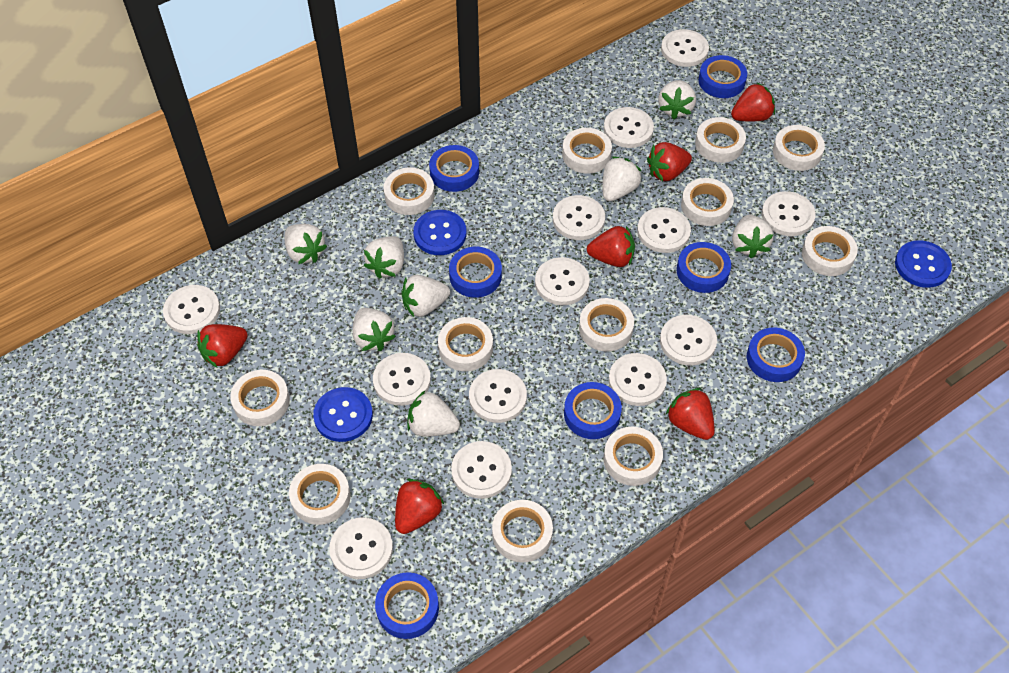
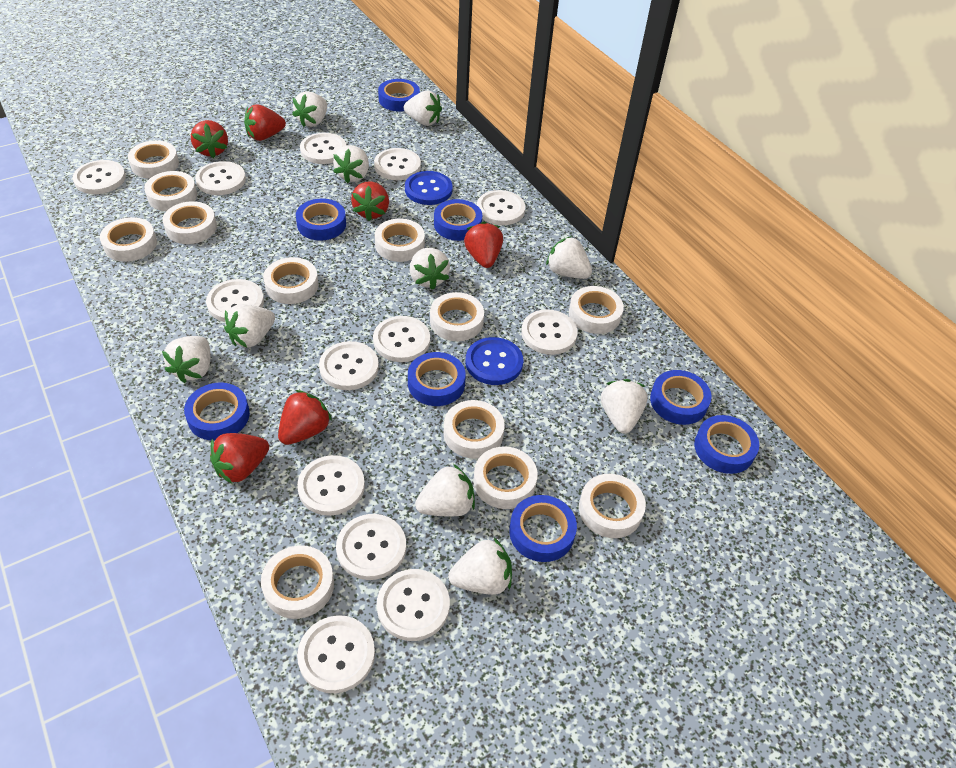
blue button: [313,387,373,442] [413,210,467,255] [895,240,952,288] = 3 -> [405,171,453,205] [465,337,523,385] = 2
blue tape: [375,572,439,639] [429,145,479,192] [449,247,502,298] [564,382,622,439] [677,242,731,293] [698,55,747,98] [747,327,805,382] = 7 -> [184,383,250,441] [296,198,346,241] [378,79,420,112] [408,352,466,406] [434,199,482,241] [509,495,577,562] [650,370,712,425] [694,415,759,474] = 8
white strawberry: [284,224,327,264] [353,308,396,351] [364,236,404,279] [401,275,450,317] [407,391,460,436] [602,157,642,201] [658,80,696,119] [732,215,774,258] = 8 -> [162,336,211,383] [224,304,275,348] [292,91,327,127] [333,145,369,183] [404,91,442,126] [410,248,450,290] [415,464,475,516] [448,538,512,595] [546,236,592,279] [601,379,648,434] = 10

